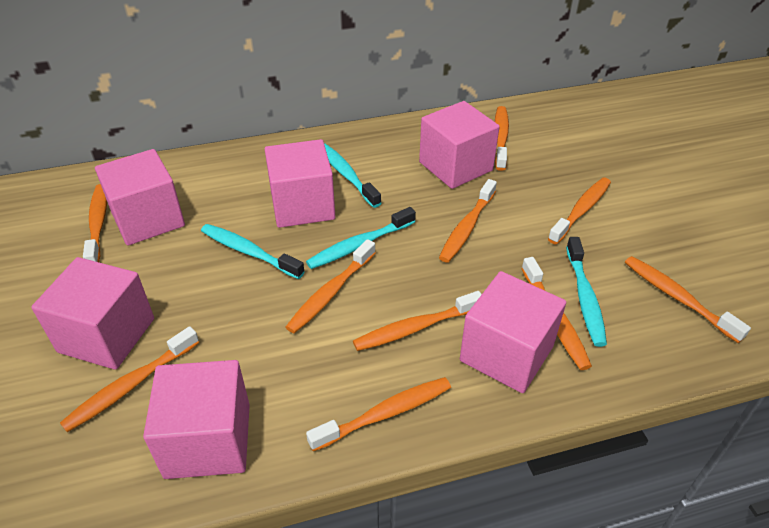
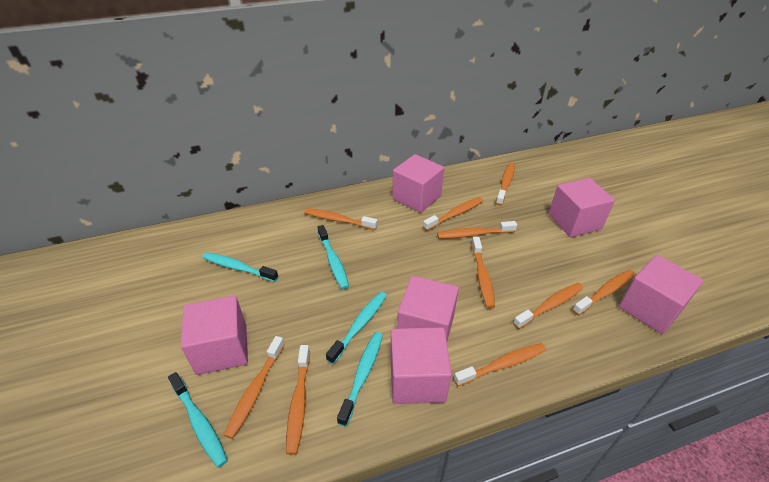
turquoise toothbrush: [201,224,305,279] [306,207,416,269] [324,143,381,208] [566,237,607,347] = 4 -> [168,372,228,468] [202,252,278,282] [317,225,349,289] [326,292,387,364] [337,332,383,427] = 5

